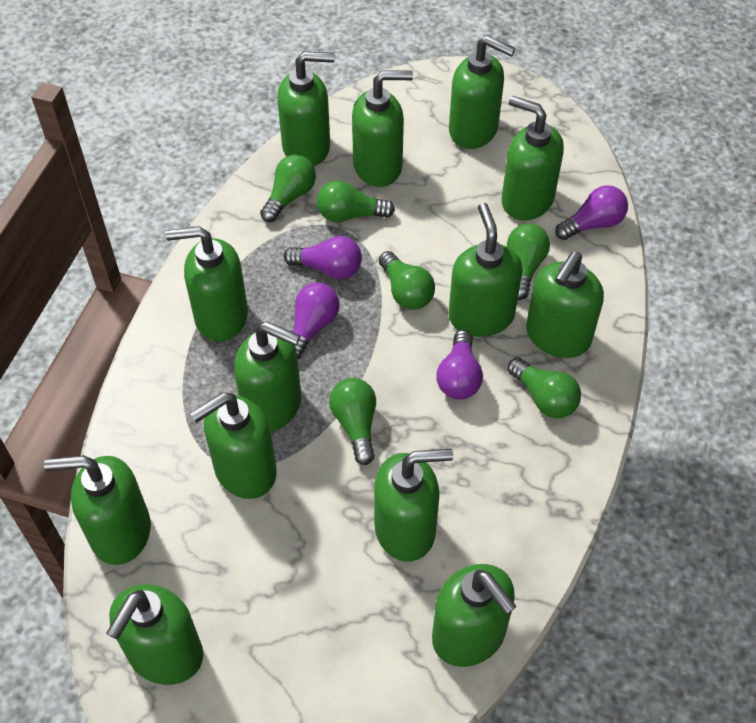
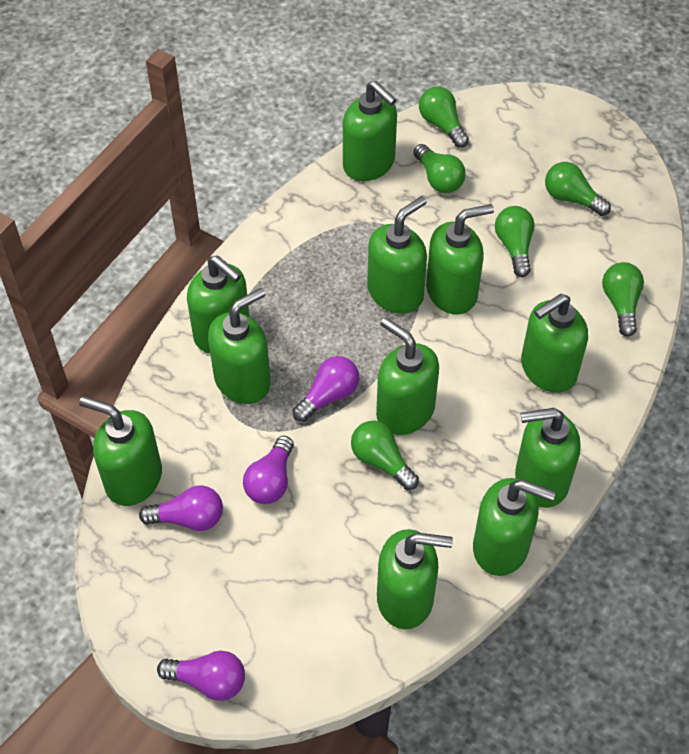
green soap dispenser: [44,455,151,565] [106,584,203,685] [165,226,248,341] [190,392,277,499] [234,322,301,432] [277,51,335,166] [352,70,413,187] [374,449,453,562] [432,564,517,667] [449,36,515,149] [449,203,523,337] [501,96,564,220] [526,252,604,358] = 13 -> [79,396,162,506] [187,255,250,354] [208,288,271,404] [343,81,397,181] [367,196,427,314] [376,317,439,435] [377,529,453,629] [426,204,494,315] [473,478,556,576] [515,408,581,508] [521,294,588,393] = 11

